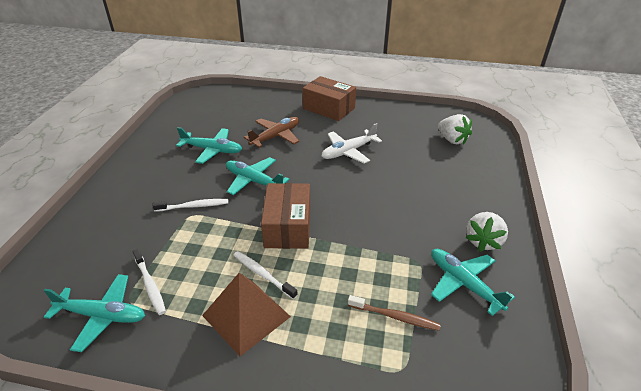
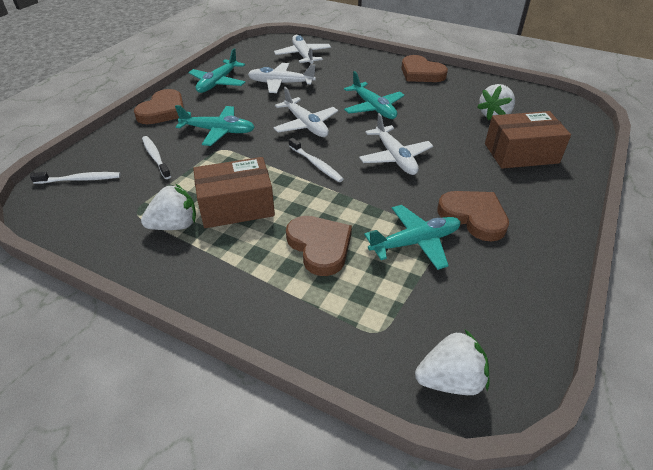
brown heart: none = 0 -> [134,89,184,124] [286,216,352,276] [401,55,448,82] [437,191,509,242] = 4
brown plane: [244,117,299,148] = 1 -> none = 0
brown pyramid: [202,273,291,356] = 1 -> none = 0
brown toothbrush: [348,295,441,331] = 1 -> none = 0
white plane: [322,123,382,164] = 1 -> [248,63,316,93] [273,87,338,137] [274,35,331,66] [359,113,433,175] = 4
white strawberry: [438,114,472,145] [465,212,508,252] = 2 -> [141,184,196,230] [415,330,489,395] [477,84,515,121] = 3

